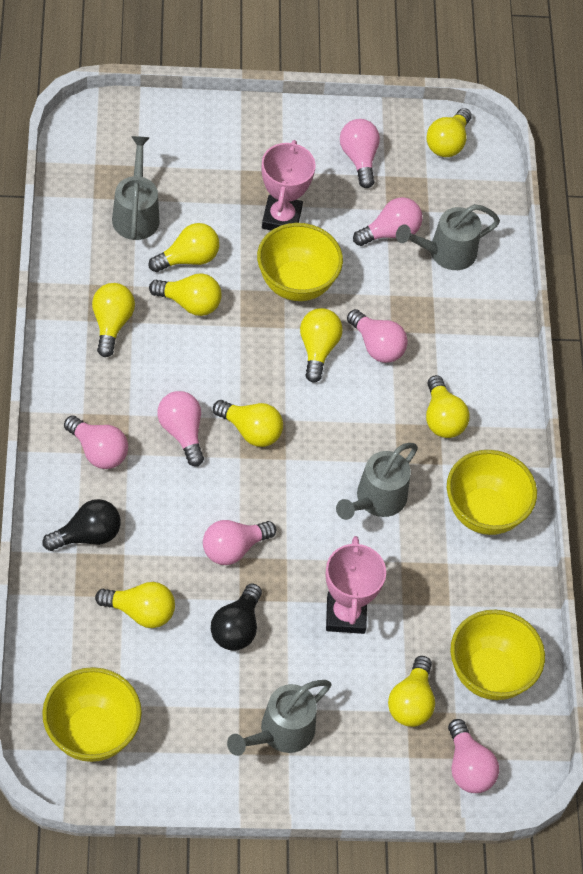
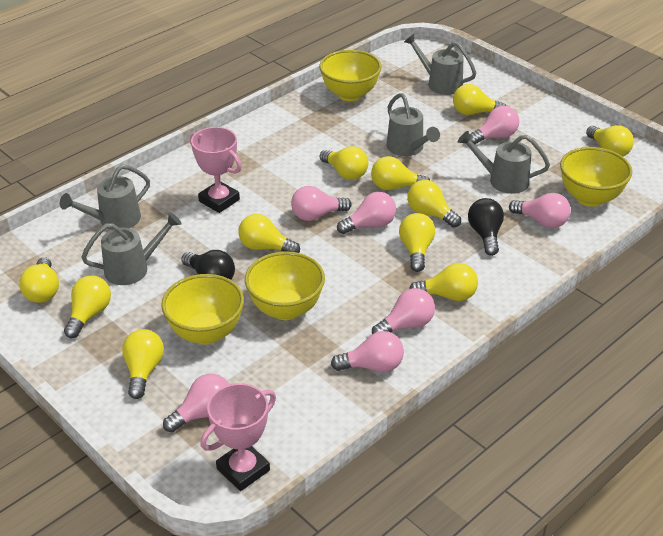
grey watering can: [112,136,160,240] [227,680,331,756] [336,443,418,520] [396,204,500,270] = 4 -> [60,164,150,230] [81,212,182,285] [386,93,440,156] [404,34,476,95] [458,131,550,194] = 5
yellow light bulb: [92,283,135,357] [95,582,175,628] [149,223,219,272] [149,273,222,316] [213,400,283,447] [300,308,343,383] [388,656,435,727] [426,108,472,157] [426,375,470,438] = 9 -> [19,257,59,303] [64,275,111,338] [122,329,164,399] [238,214,300,253] [320,146,368,180] [371,156,430,190] [399,213,435,272] [407,180,461,228] [409,263,478,301] [453,84,506,115] [586,125,634,157] = 11

